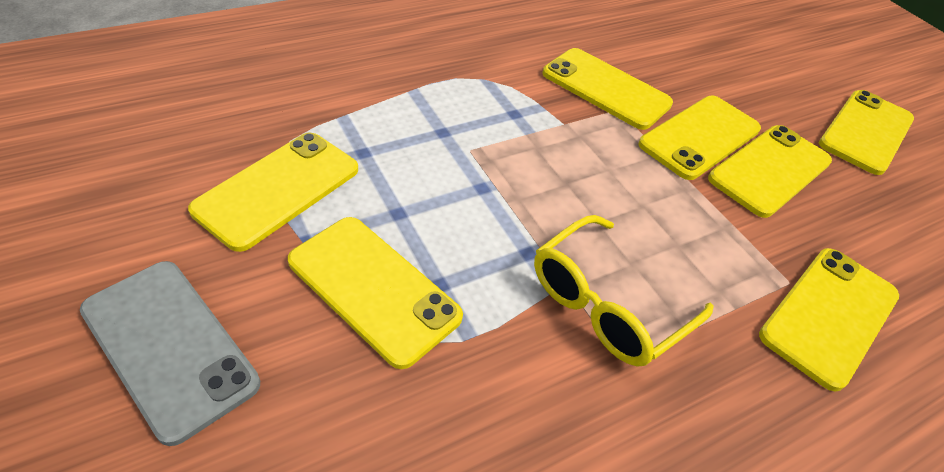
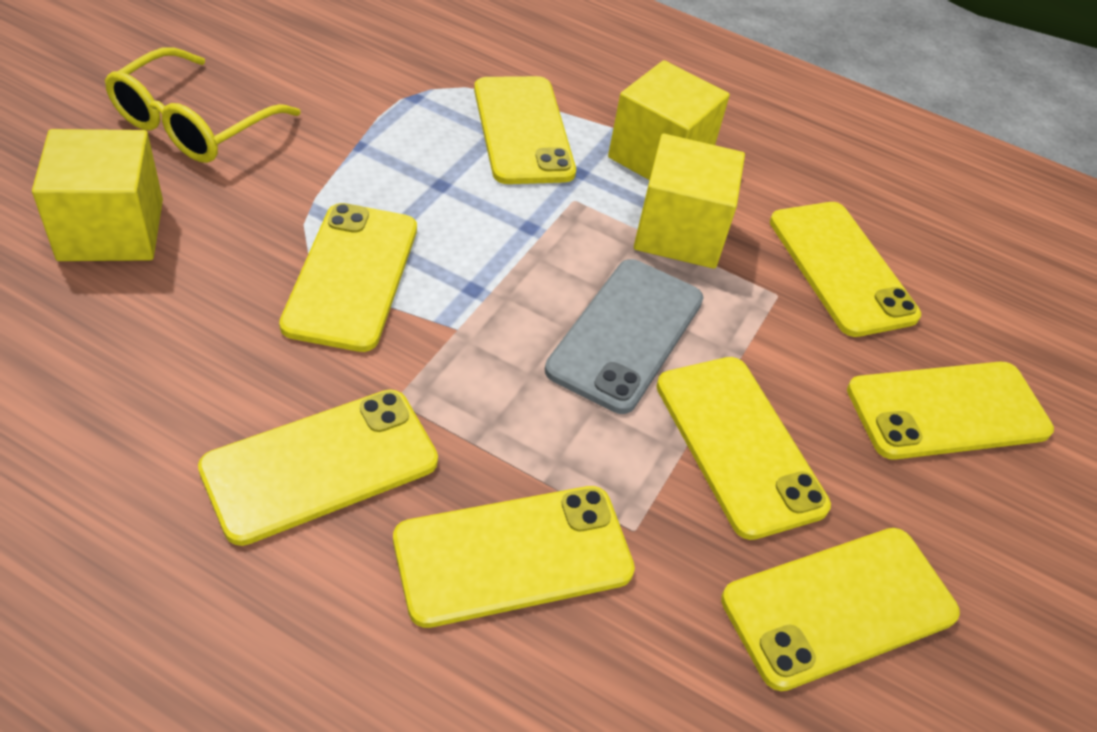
yellow cube: none = 0 -> [32,129,163,261] [608,60,730,180] [634,134,745,269] = 3
yellow phone: [188,132,358,252] [288,217,463,369] [543,48,673,130] [638,96,761,180] [708,125,832,218] [759,248,899,392] [819,90,914,175] = 7 -> [198,389,438,546] [279,203,417,352] [393,486,635,628] [474,76,576,184] [656,357,831,540] [721,528,960,691] [770,202,921,337] [847,362,1054,460] = 8

